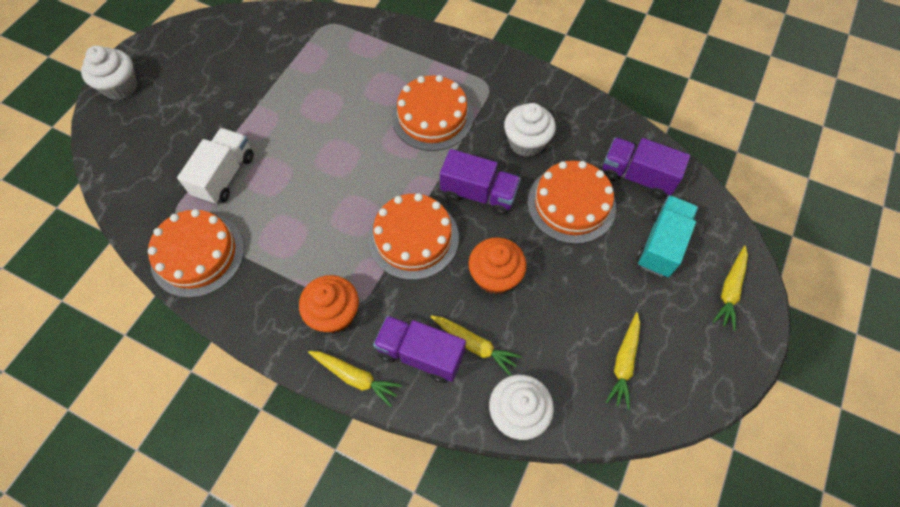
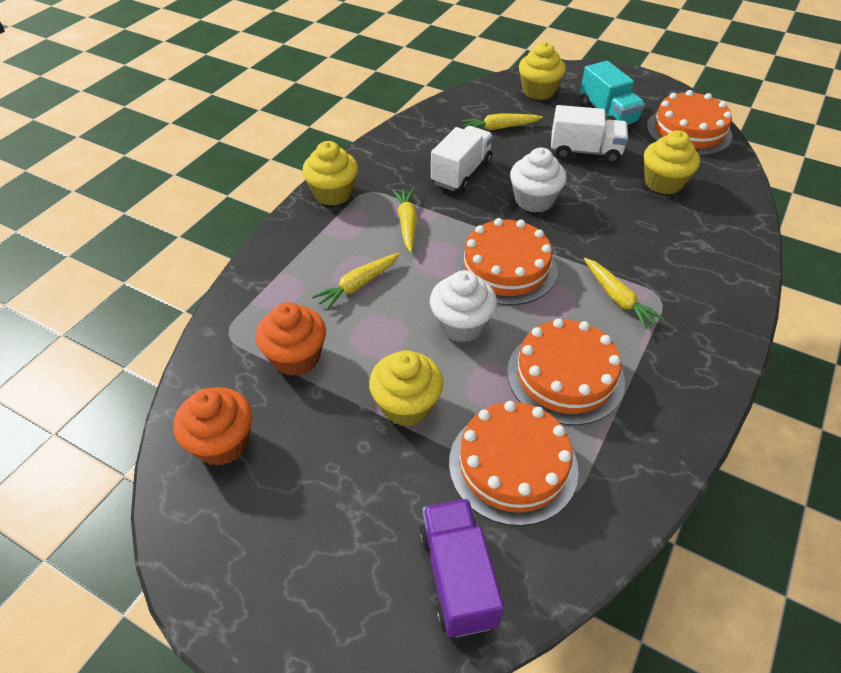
purple truck: [373,315,466,383] [440,149,521,215] [603,138,690,198] = 3 -> [419,498,504,638] = 1
white cupcake: [81,46,138,100] [489,375,554,440] [504,103,556,157] = 3 -> [430,270,497,342] [510,147,567,213] = 2
white truck: [177,128,253,205] = 1 -> [431,126,493,192] [551,105,628,163] = 2
yellow cupcake: none = 0 -> [302,141,358,206] [369,350,443,426] [519,42,566,100] [644,130,700,194] = 4

